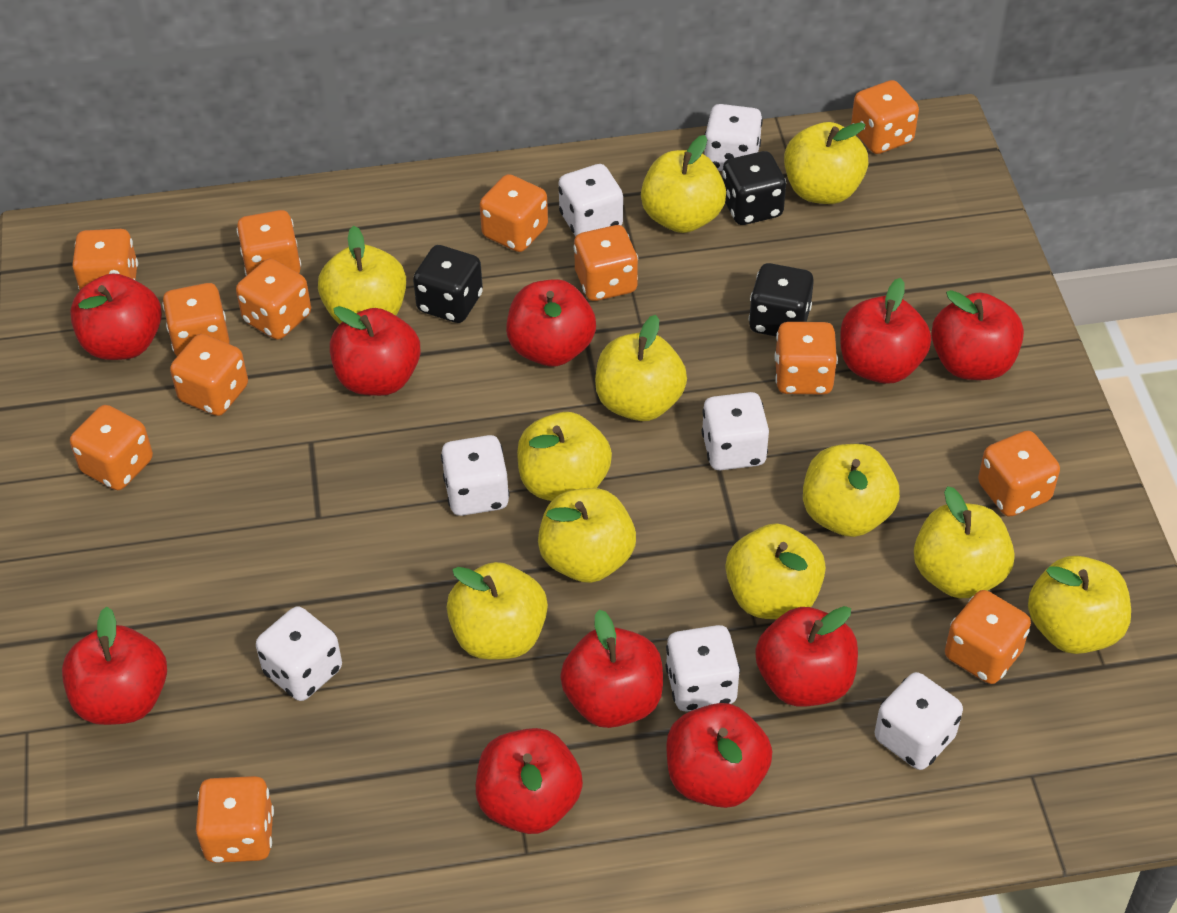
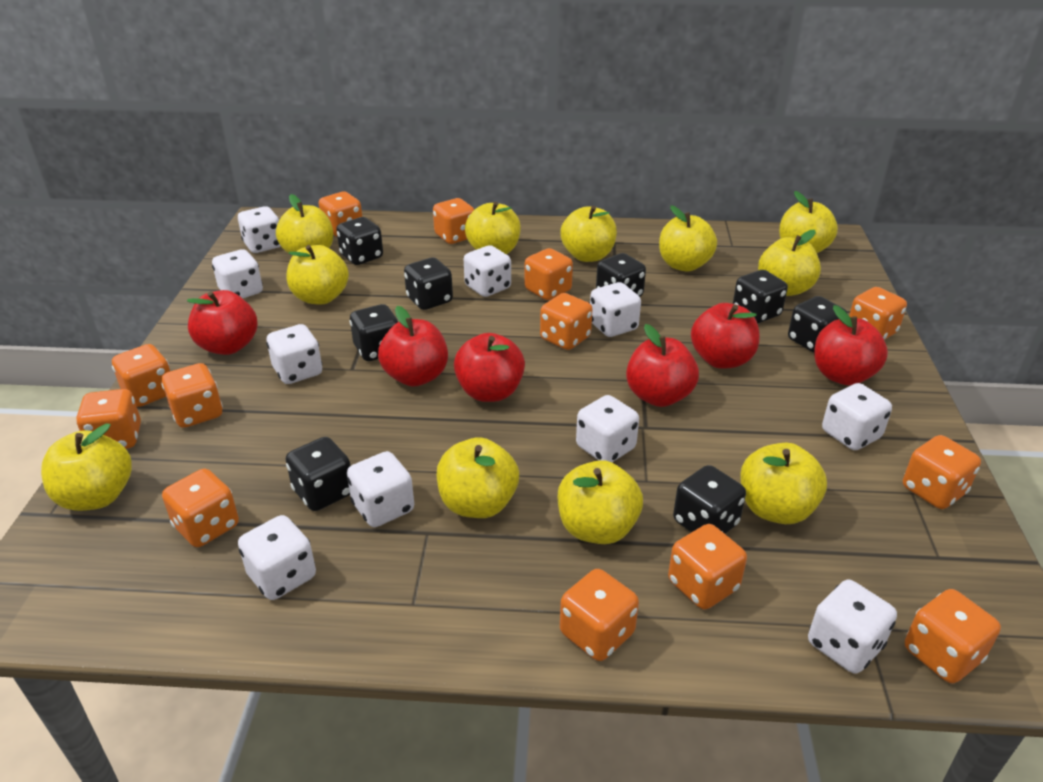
black dice: [413,245,483,323] [722,151,786,225] [749,263,814,336] = 3 -> [286,437,351,511] [336,217,383,265] [350,304,399,361] [404,257,453,310] [596,253,646,297] [673,465,746,534] [733,270,788,323] [788,296,847,353] = 8
red apple: [62,607,167,725] [70,273,162,360] [330,306,421,396] [476,728,583,834] [506,279,596,367] [560,610,663,728] [666,703,772,808] [755,606,858,707] [840,278,931,384] [931,290,1024,380] = 10 -> [187,290,258,355] [378,306,448,387] [454,333,525,402] [626,324,699,407] [691,303,759,369] [814,305,888,385] = 6
white dice: [256,606,342,701] [441,435,510,516] [558,164,623,237] [665,625,740,712] [701,392,769,470] [704,104,763,171] [875,672,963,770] = 7 -> [212,249,263,298] [238,206,281,253] [238,515,316,600] [266,324,322,384] [347,451,414,527] [464,245,511,297] [576,395,639,462] [590,282,641,337] [808,580,897,674] [822,383,892,450] = 10

